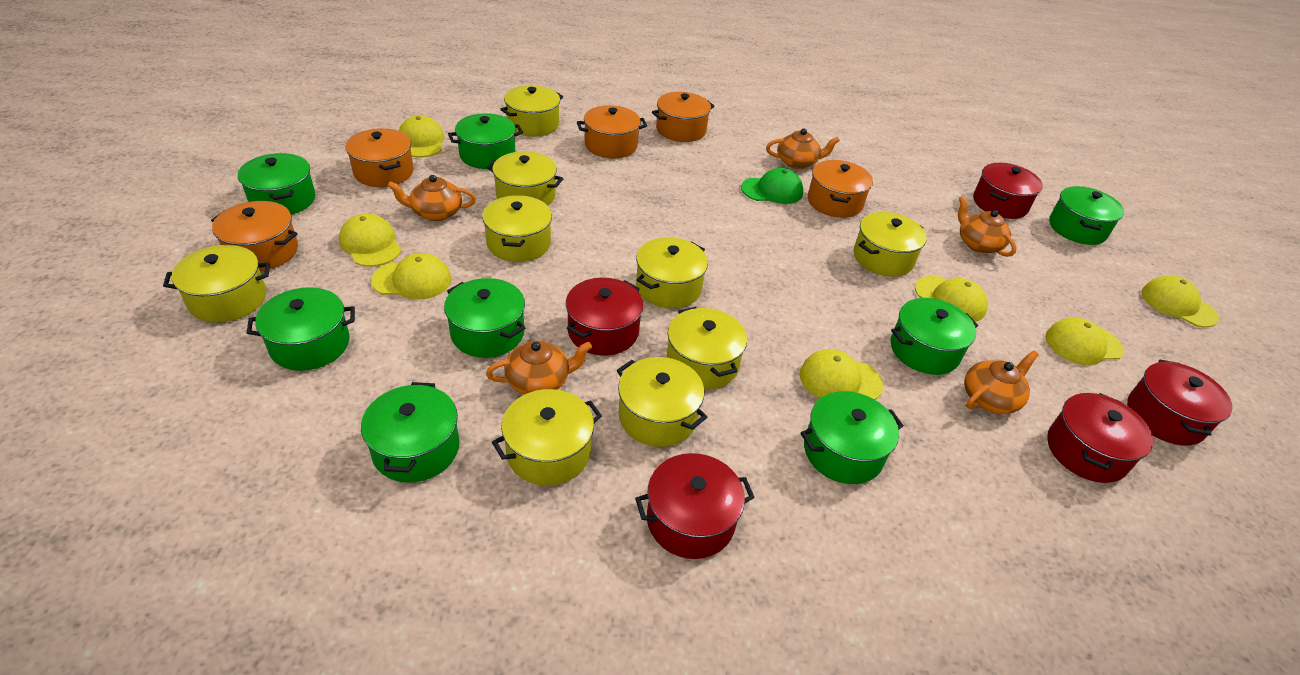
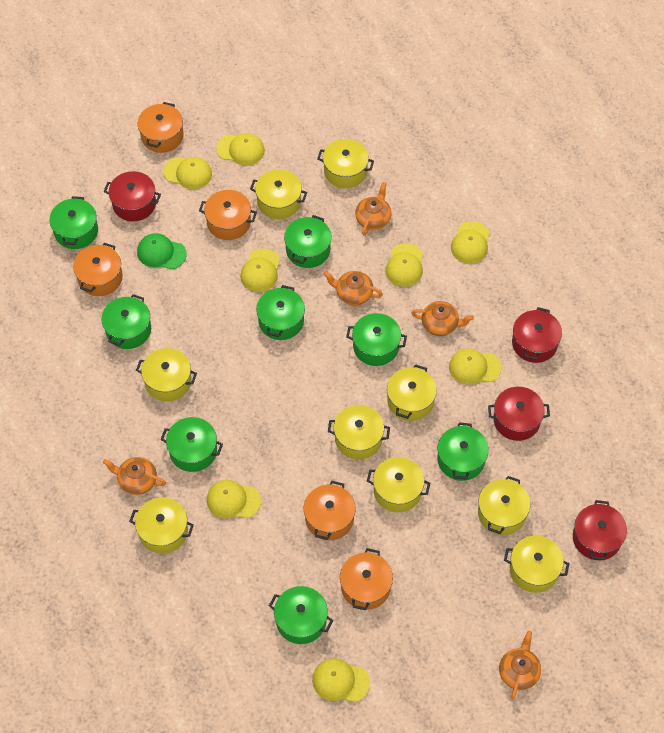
red pot: [566,278,643,355] [635,453,755,559] [973,163,1043,219] [1047,393,1153,483] [1127,360,1233,446] = 5 -> [104,171,161,221] [488,387,550,441] [512,307,562,363] [573,500,627,560] = 4
yellow cap: [339,214,402,267] [371,253,451,299] [399,115,445,157] [799,349,883,400] [915,276,988,322] [1045,317,1124,365] [1141,276,1219,328] = 7 -> [164,157,212,190] [207,480,261,518] [216,133,265,165] [240,248,280,292] [312,658,370,702] [386,243,423,287] [449,348,502,385] [451,221,490,264] = 8

